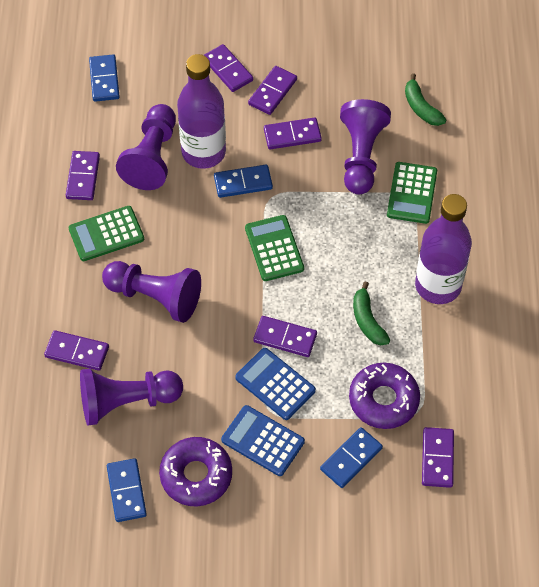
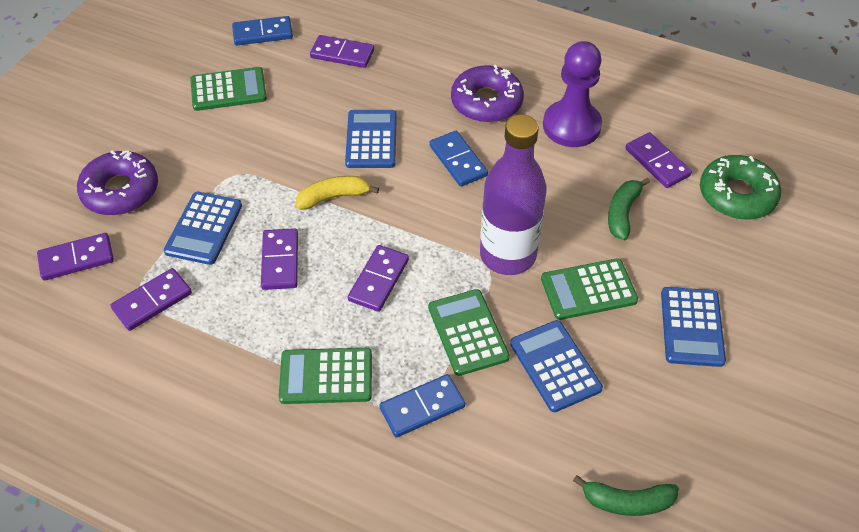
blue calculator: [221,405,305,476] [235,348,316,420] = 2 -> [164,192,242,265] [345,110,397,168] [510,320,603,412] [661,287,726,367] = 4
blue domino: [89,55,120,102] [107,458,147,522] [214,165,273,198] [320,427,383,488] = 4 -> [232,16,293,45] [379,374,465,438] [429,131,488,187] = 3
green calculator: [68,206,144,261] [245,215,304,281] [387,162,437,224] = 3 -> [190,67,267,111] [279,348,372,404] [428,289,510,376] [541,259,638,320] = 4
green donut: none = 0 -> [700,155,781,220] = 1
purple bottle: [177,54,226,169] [415,194,472,304] = 2 -> [480,114,547,275] = 1
purple domino: [44,330,109,371] [66,151,100,200] [204,44,253,92] [248,66,297,115] [253,316,317,357] [264,117,322,149] [422,427,454,488] = 7 -> [37,233,114,281] [110,268,192,331] [261,228,298,290] [310,35,374,68] [348,245,409,312] [625,132,692,188] = 6
purple pawn: [80,369,183,426] [102,261,201,323] [116,104,176,190] [340,99,391,195] = 4 -> [543,41,602,147] = 1
yellow banana: none = 0 -> [296,176,379,210] = 1

